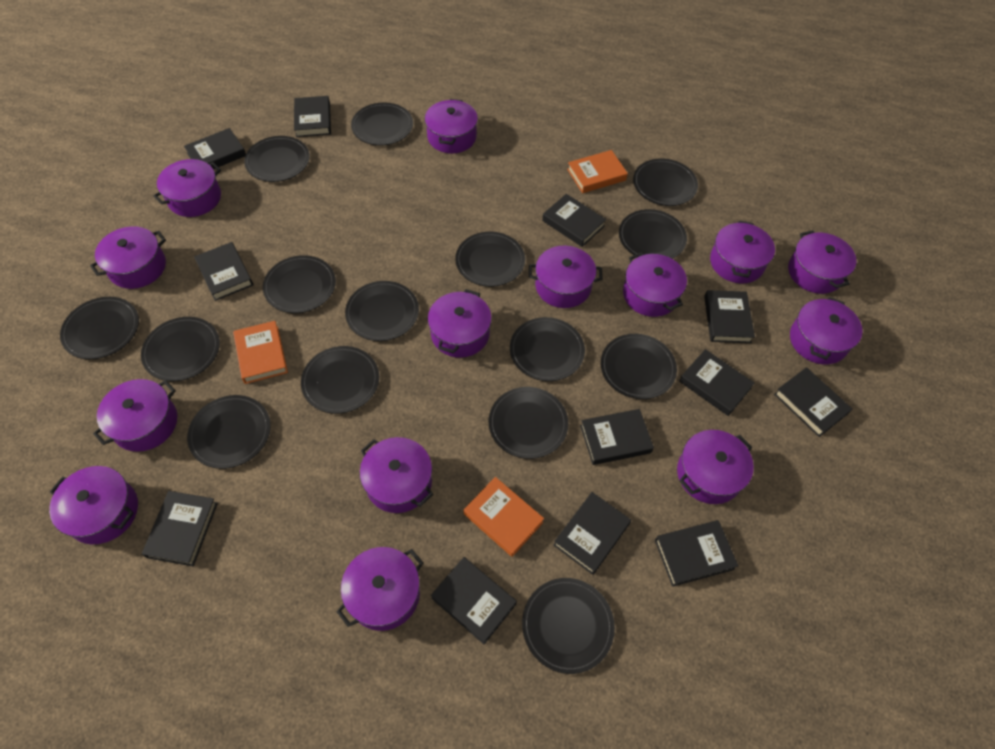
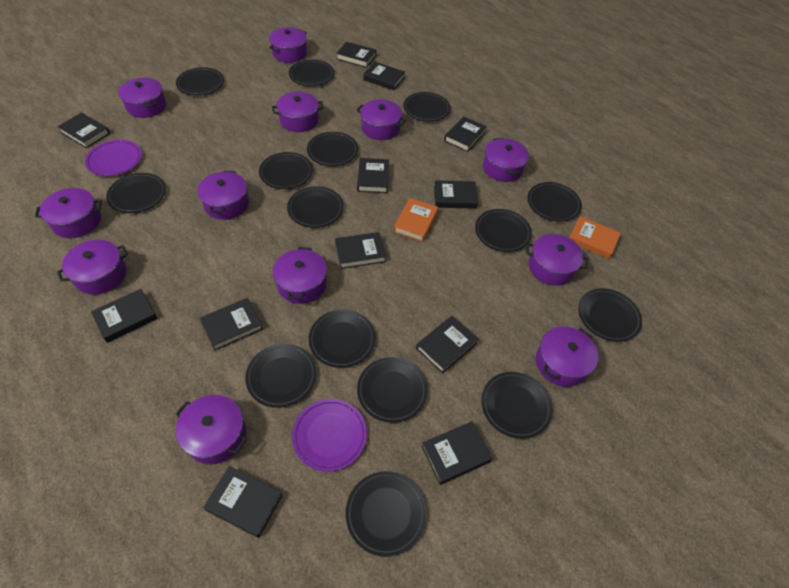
orange book: [233,321,288,384] [464,477,544,557] [567,150,628,193] = 3 -> [393,198,438,242] [569,216,621,259] = 2
purple plate: none = 0 -> [85,140,142,176] [292,399,367,472] = 2
purple pot: [49,466,138,544] [90,226,166,289] [93,379,177,452] [153,159,221,217] [337,547,424,631] [360,437,433,513] [425,99,478,153] [428,289,492,358] [529,246,603,308] [623,252,687,317] [677,430,754,504] [710,221,775,283] [788,230,856,294] [790,297,863,365] = 14 -> [35,188,102,238] [57,240,128,295] [118,78,166,118] [175,395,247,464] [197,171,249,220] [269,27,307,63] [272,92,324,132] [273,247,327,304] [357,99,406,140] [483,138,529,182] [526,234,588,286] [536,326,598,387] = 12

